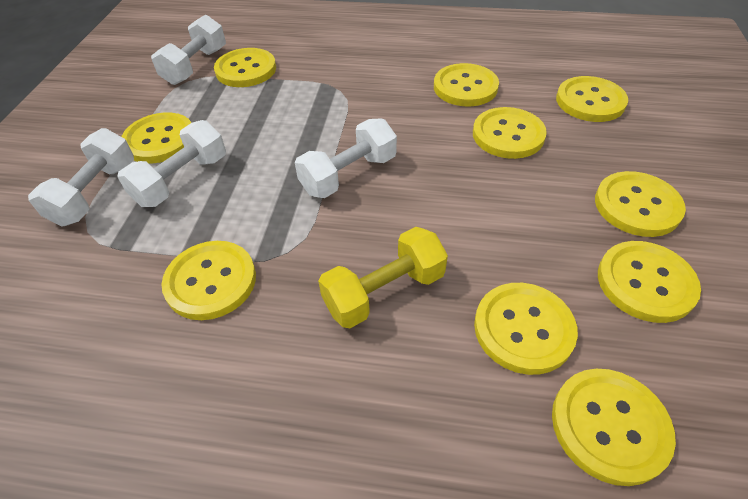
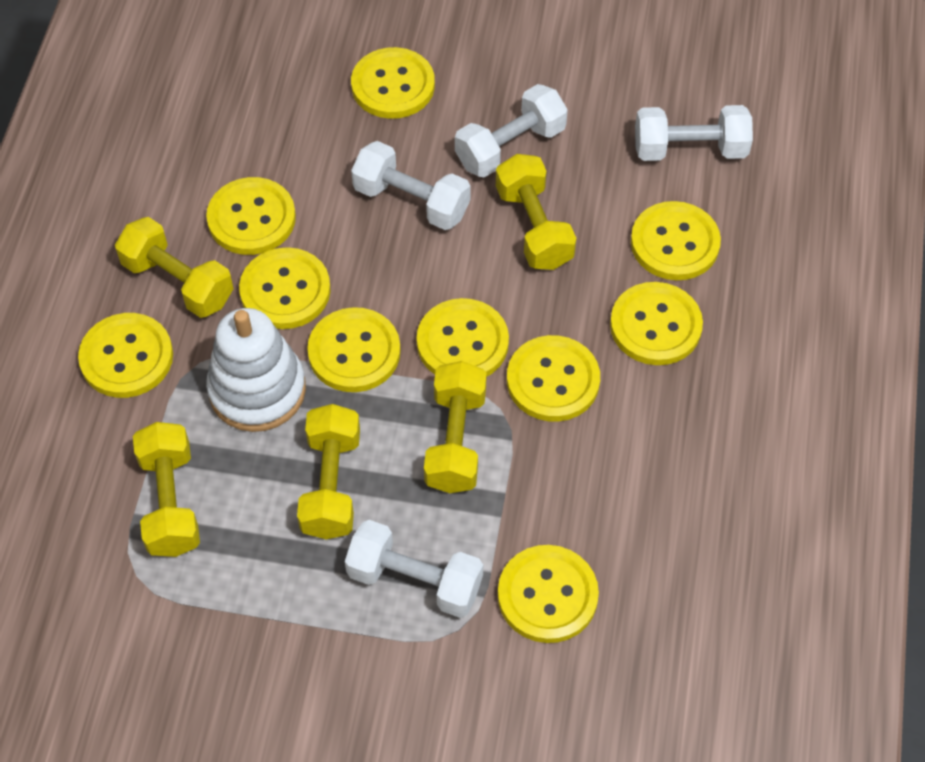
white stacking toy: none = 0 -> [206,308,306,432] = 1
yellow dumbbell: [318,227,448,328] = 1 -> [115,217,234,318] [133,422,200,557] [297,404,360,540] [424,361,487,493] [496,154,576,270] = 5

